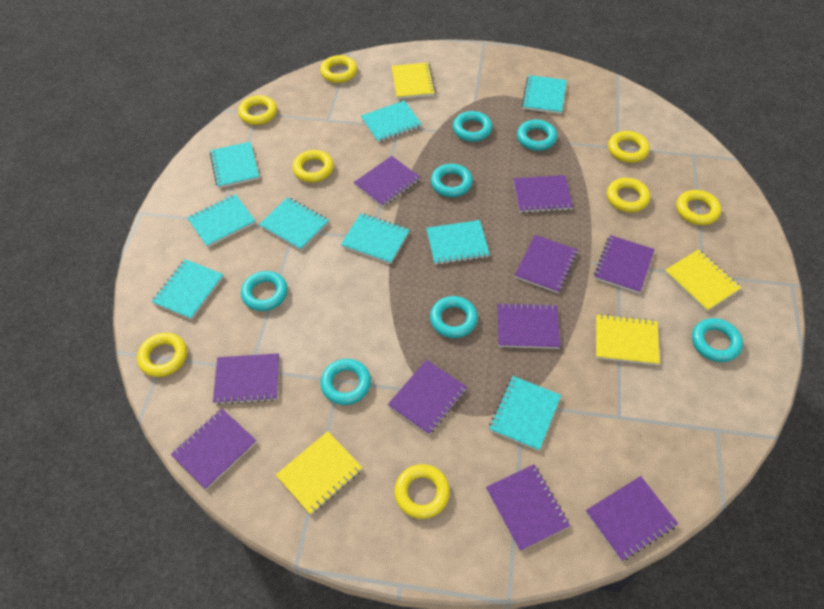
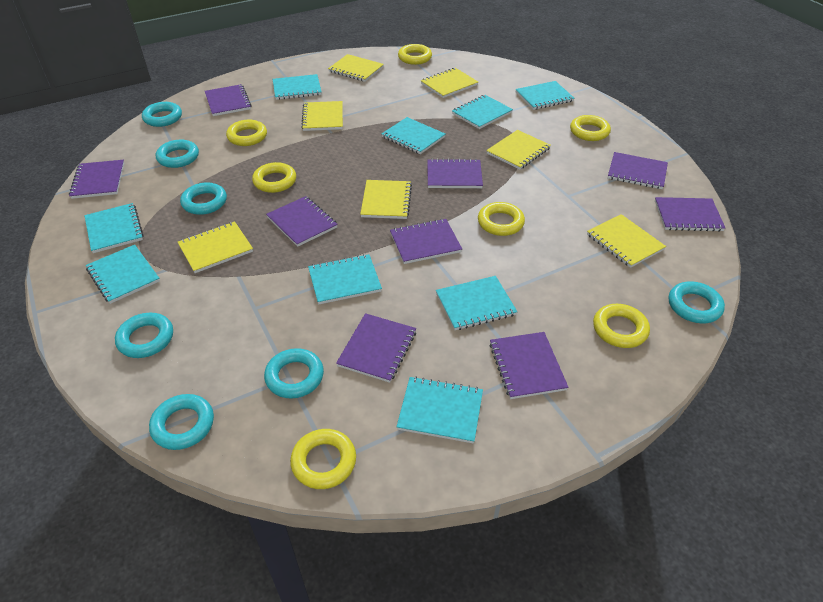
purple notebook: [171,409,257,490] [213,353,279,405] [354,156,421,207] [388,360,467,435] [486,464,570,551] [498,303,560,349] [513,175,573,213] [515,235,578,293] [586,476,678,561] [594,235,655,293] = 10 -> [69,160,124,199] [205,84,251,116] [266,196,338,247] [336,313,416,383] [390,219,462,264] [427,158,483,188] [489,332,569,399] [608,152,668,189] [655,197,725,232] = 9
yellow notebook: [276,431,363,515] [392,62,436,99] [596,314,660,365] [665,249,741,312] = 4 -> [178,221,253,273] [301,101,343,131] [328,54,384,82] [360,180,412,219] [421,68,478,98] [487,130,551,170] [587,214,666,268] = 7
yellow ring: [137,333,187,377] [238,95,277,125] [292,150,334,182] [320,55,357,83] [394,464,450,519] [607,178,650,212] [608,131,650,163] [676,190,721,225] = 8 -> [226,120,267,146] [252,162,296,193] [290,429,356,489] [398,44,432,65] [478,202,525,236] [570,115,611,141] [593,304,650,348] = 7

